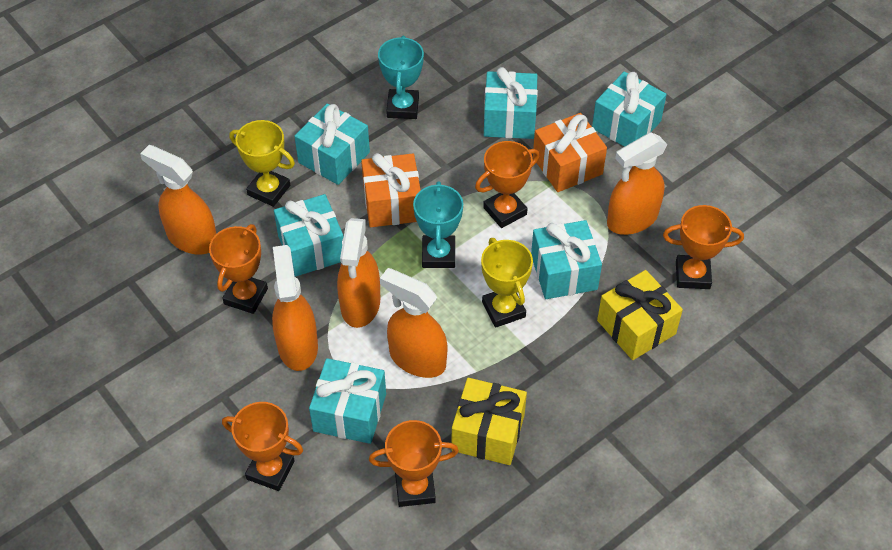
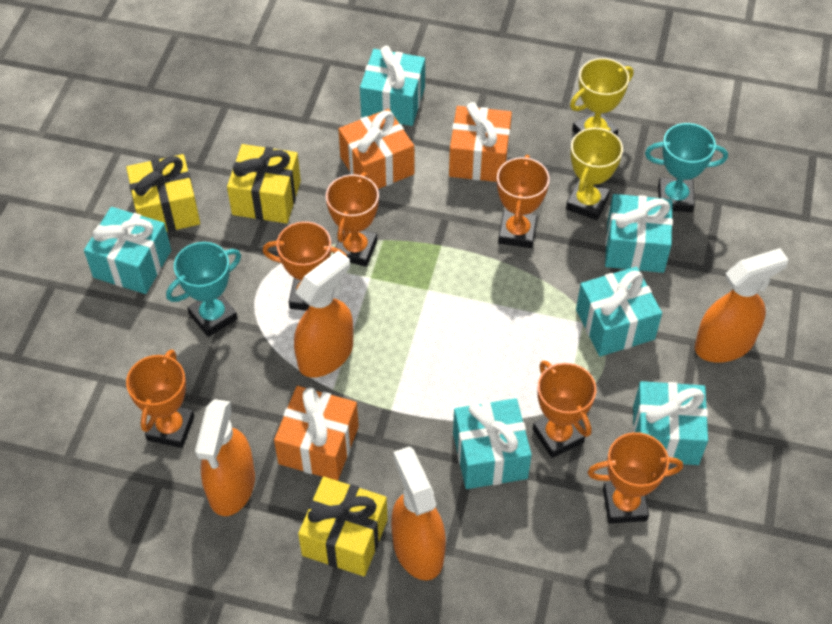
orange gift: [361,153,421,227] [533,113,607,192] = 2 -> [274,386,359,481] [338,109,414,189] [449,102,512,182] = 3
orange spray bottle: [140,145,216,255] [272,245,318,371] [337,218,380,328] [380,268,448,378] [607,132,668,235] = 5 -> [195,399,255,516] [294,250,353,378] [391,446,446,581] [695,248,789,363] = 4
orange trophy: [209,224,268,314] [222,402,303,491] [369,420,459,507] [475,141,539,228] [663,205,744,289] = 5 -> [126,349,194,448] [262,221,347,311] [326,172,379,267] [497,155,550,248] [533,360,596,458] [587,432,683,523] = 6
yellow gift: [452,378,527,465] [597,270,683,360] = 2 -> [126,154,200,232] [227,144,301,223] [298,477,388,576] = 3

